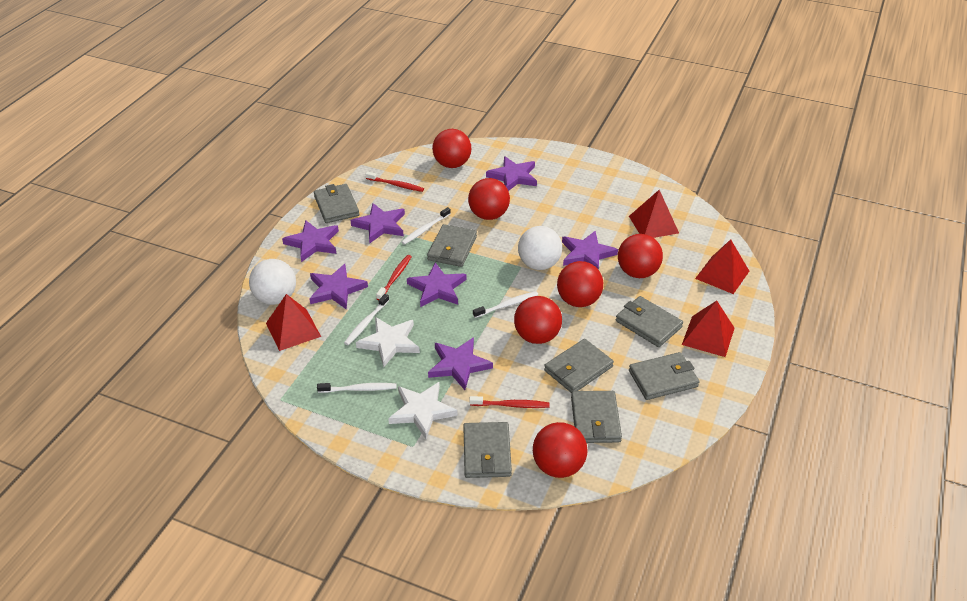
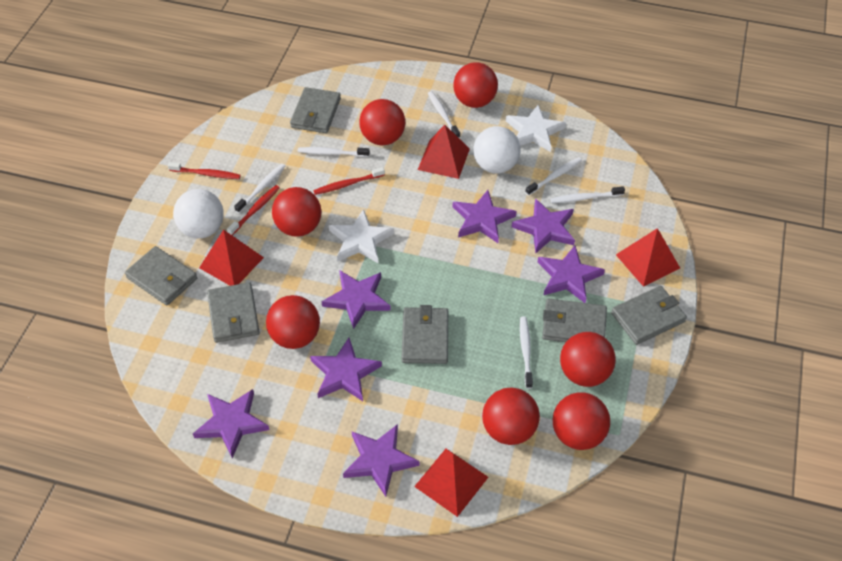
grey wallet: [314,184,360,223] [427,224,477,267] [463,422,512,478] [544,339,614,393] [571,391,622,443] [616,296,683,347] [629,352,699,400] = 7 -> [125,246,197,306] [207,282,260,343] [290,87,341,133] [401,305,448,364] [542,299,607,342] [611,286,687,345] = 6
red ball: [432,129,472,168] [468,178,510,220] [514,296,562,344] [533,422,588,478] [557,261,603,307] [618,234,663,278] = 6 -> [266,295,320,349] [272,187,321,237] [359,99,405,146] [453,62,498,108] [482,388,540,445] [553,392,610,450] [560,332,616,387] = 7
white toothbrush: [317,383,397,393] [344,294,389,345] [401,207,451,245] [473,291,538,318] = 4 -> [234,164,286,213] [298,147,370,157] [428,91,460,138] [520,316,533,389] [525,157,582,196] [550,186,625,203] = 6

